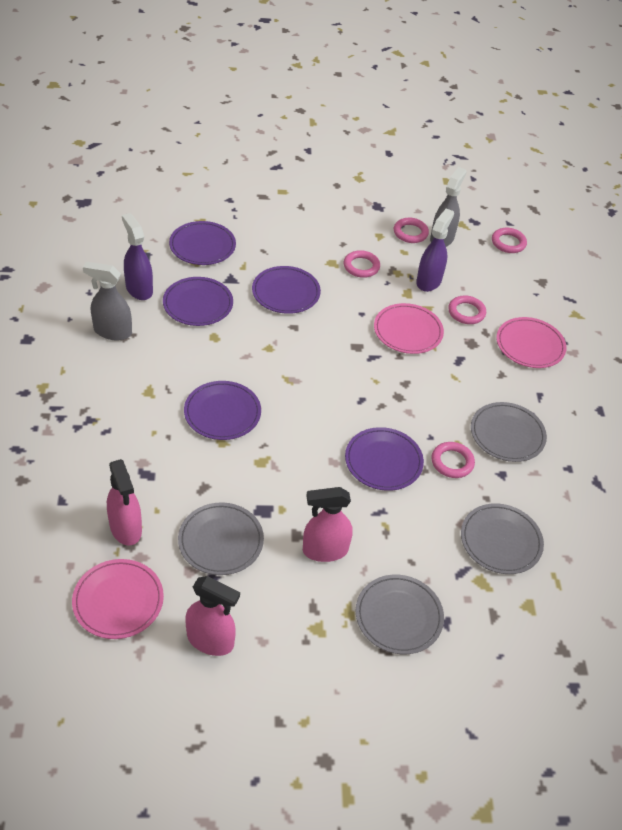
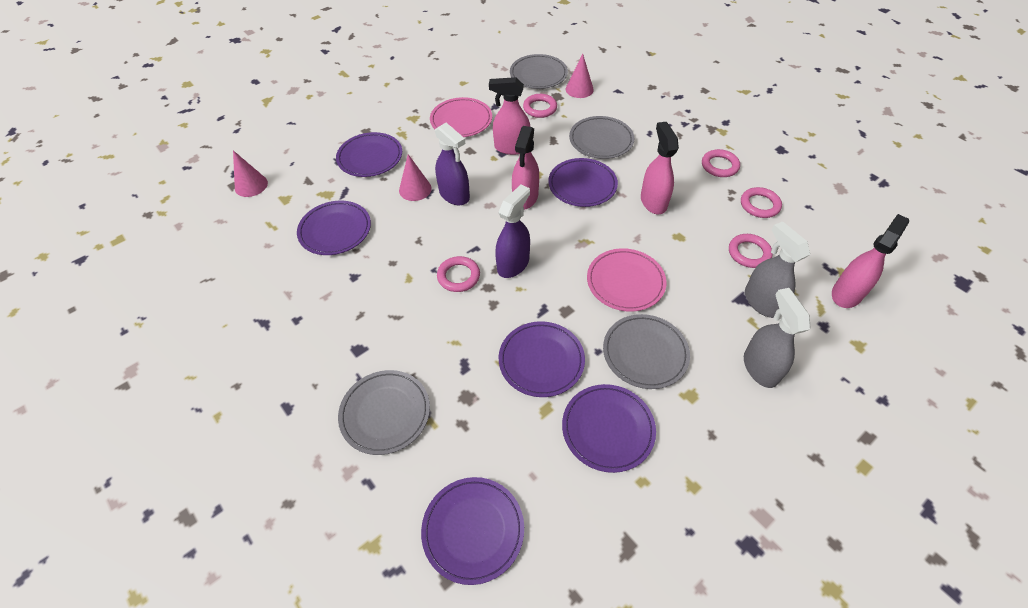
pink cone: none = 0 -> [233,150,268,197] [399,154,432,201] [566,54,594,98] = 3
pink plate: [72,559,164,639] [374,303,444,354] [496,317,567,368] = 3 -> [430,97,492,137] [587,248,667,312] = 2
pink spray bottle: [107,459,142,546] [185,576,240,656] [303,487,352,562] = 3 -> [489,77,530,155] [512,126,539,210] [641,122,679,214] [832,214,909,308] = 4
purple plate: [163,277,233,326] [169,221,236,265] [184,381,261,440] [252,266,321,314] [345,427,424,491] = 5 -> [297,201,371,255] [336,132,402,177] [421,477,524,585] [499,321,585,397] [548,158,618,207] [562,384,656,473] = 6

